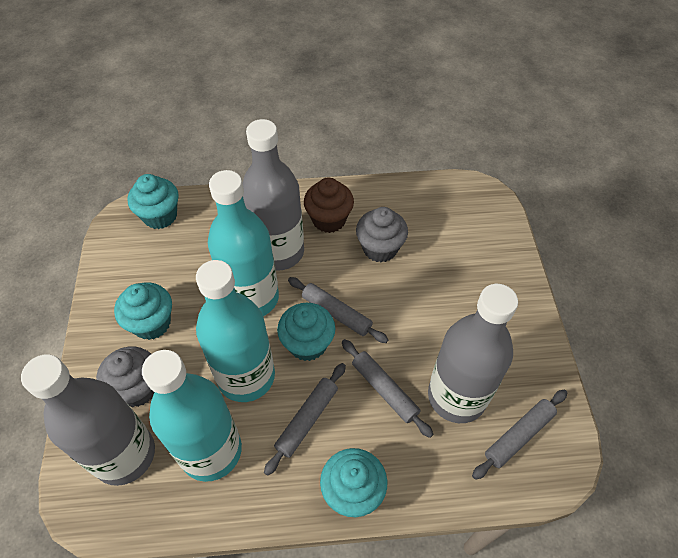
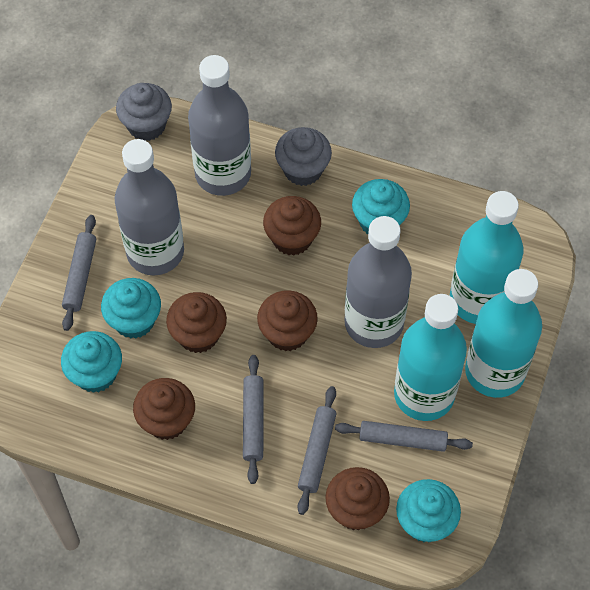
brown cupcake: [304,178,354,233] = 1 -> [133,378,195,440] [166,292,227,353] [257,290,318,351] [263,196,321,256] [325,467,390,530] = 5

